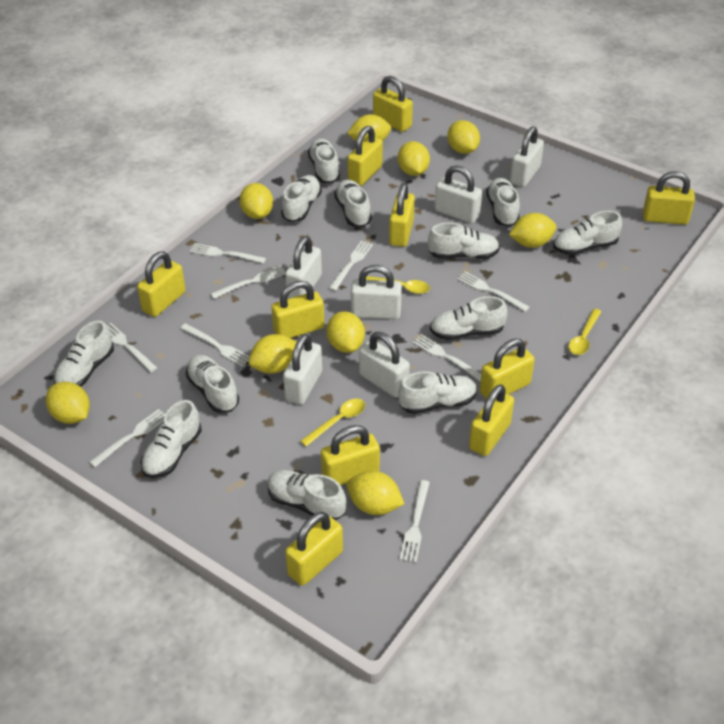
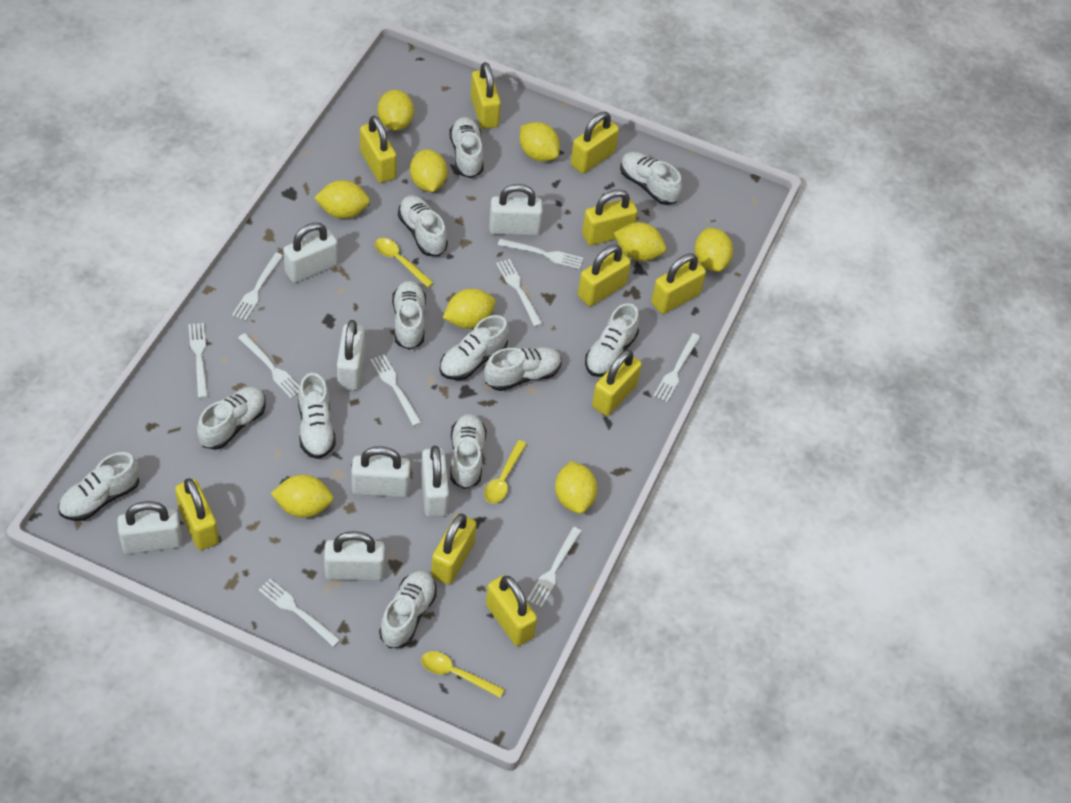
white padlock: [283,334,322,404] [285,236,322,299] [351,265,402,319] [359,332,410,398] [435,165,482,223] [510,126,544,187] = 6 -> [117,501,182,554] [283,223,338,283] [324,531,385,581] [337,320,365,390] [351,446,410,498] [421,446,449,517] [489,184,543,236] = 7

